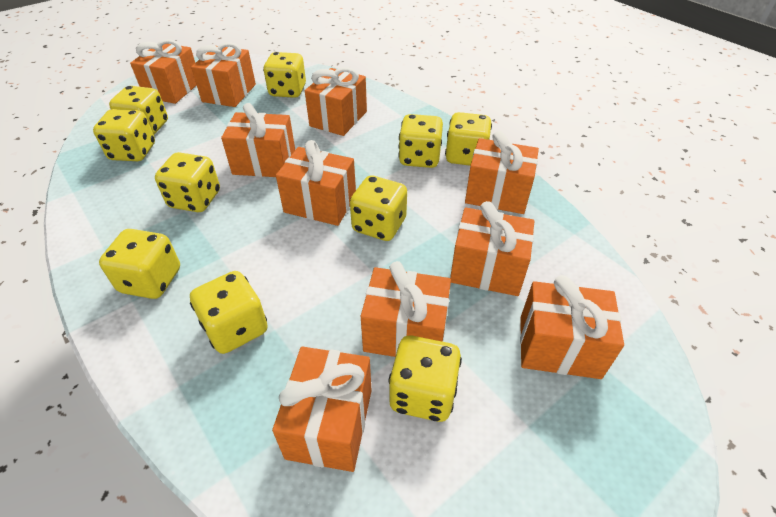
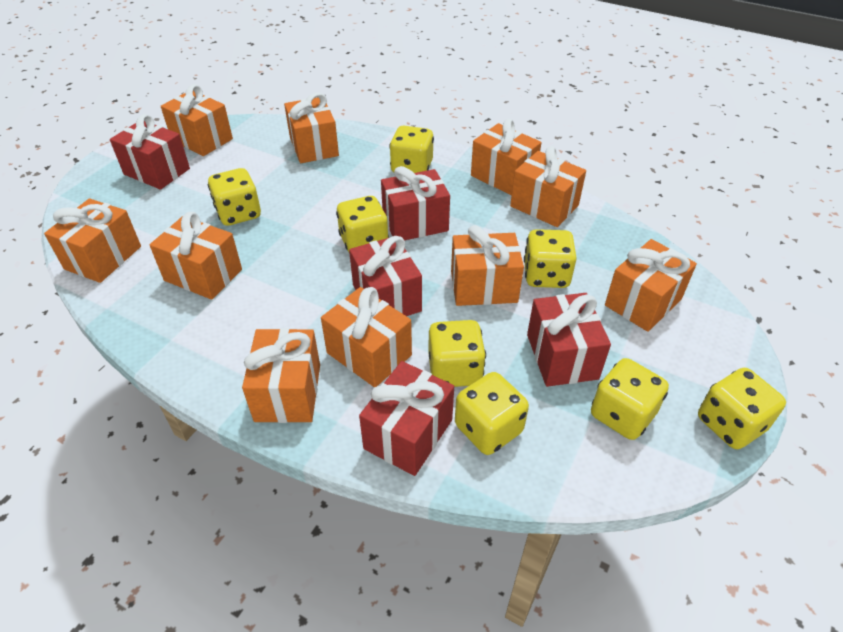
red gift: none = 0 -> [110,114,190,190] [349,236,422,316] [359,361,454,476] [381,166,450,240] [527,293,611,387] = 5
yellow dice: [93,109,155,161] [99,229,180,299] [109,86,168,135] [155,152,220,212] [190,271,268,354] [263,52,306,98] [350,176,407,241] [388,335,462,422] [398,114,443,168] [445,112,492,166] = 10 -> [208,168,261,226] [336,196,389,252] [389,126,434,173] [428,320,486,387] [455,372,529,455] [524,229,577,288] [591,358,669,440] [698,368,786,449] = 8

